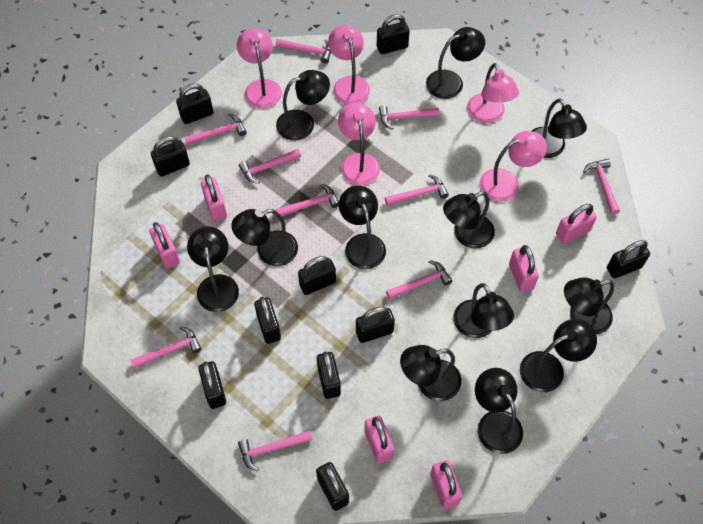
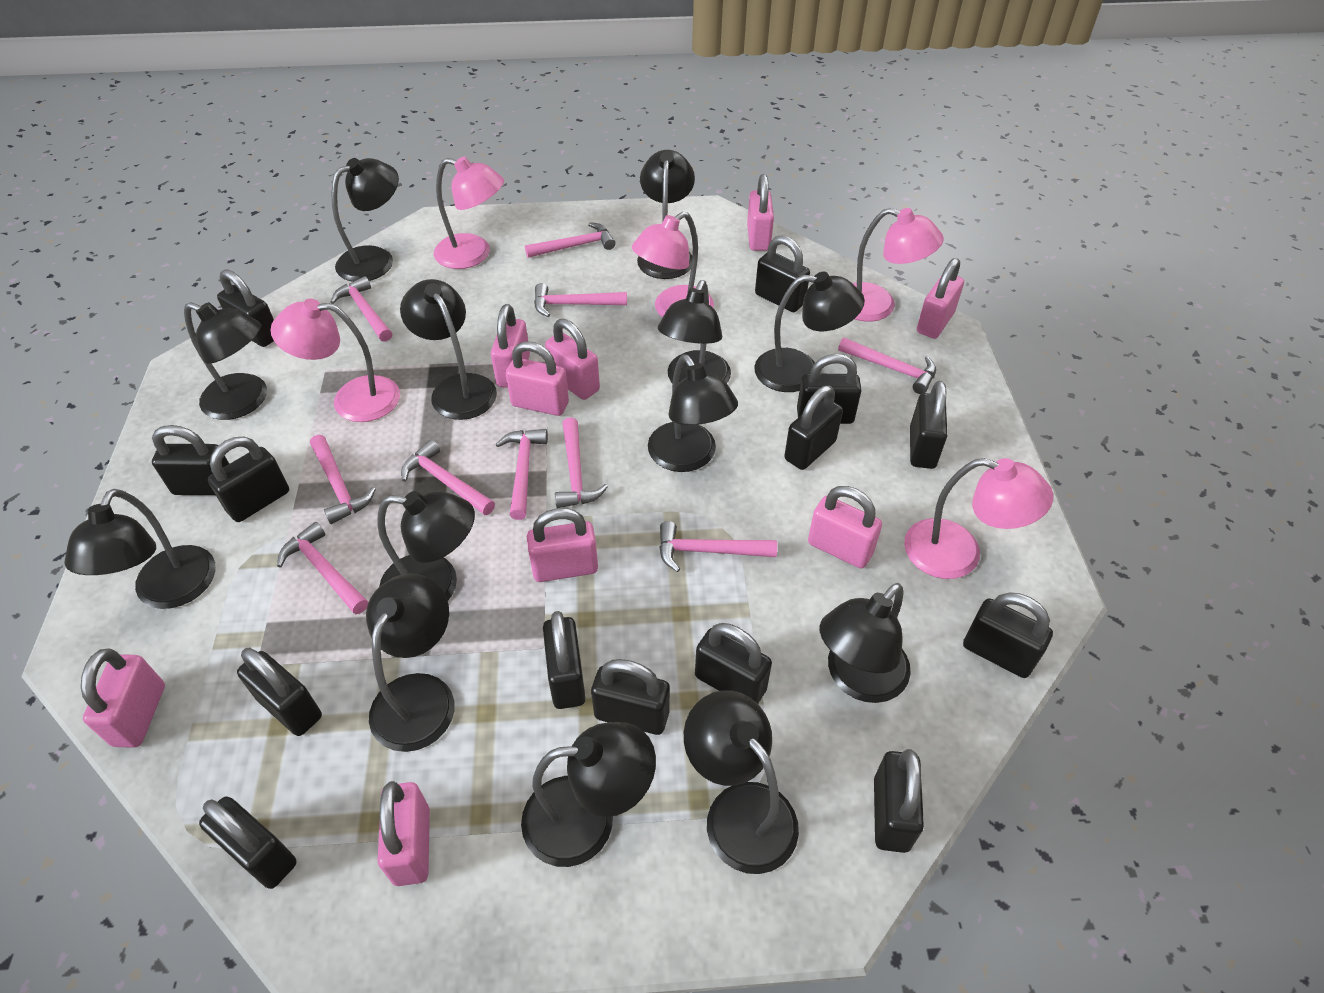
black lamp: [187,227,239,312] [231,209,298,266] [276,70,330,140] [339,185,386,269] [400,345,461,401] [426,27,485,99] [443,191,495,249] [453,283,514,338] [475,368,523,454] [520,319,597,392] [532,98,587,158] [564,277,614,335] = 12 -> [64,489,215,609] [184,302,267,420] [331,158,399,282] [366,573,455,752] [377,491,475,601] [400,279,497,420] [521,722,656,867] [637,150,695,279] [648,354,738,472] [658,280,731,384] [684,690,799,874] [754,272,865,392] [819,583,911,703] = 13
black padlock: [151,136,190,177] [176,83,213,124] [198,361,226,409] [254,296,281,344] [298,256,336,295] [316,462,349,511] [317,352,341,399] [356,307,395,343] [377,14,410,54] [607,240,650,279] = 10 -> [152,425,229,495] [199,796,296,889] [208,437,289,522] [217,269,274,347] [237,647,322,736] [543,611,586,709] [591,659,670,735] [695,623,772,704] [755,235,810,312] [784,386,843,470] [797,354,862,424] [874,749,924,853] [910,381,947,469] [963,592,1053,678] = 14
pink padlock: [149,222,180,269] [201,174,227,221] [364,416,394,464] [430,460,462,509] [509,245,539,292] [556,204,597,244] = 6 -> [81,649,165,748] [377,781,430,886] [491,304,530,388] [506,341,569,416] [527,508,598,582] [545,319,600,400] [747,174,774,251] [808,486,882,569] [917,258,964,339] = 9

